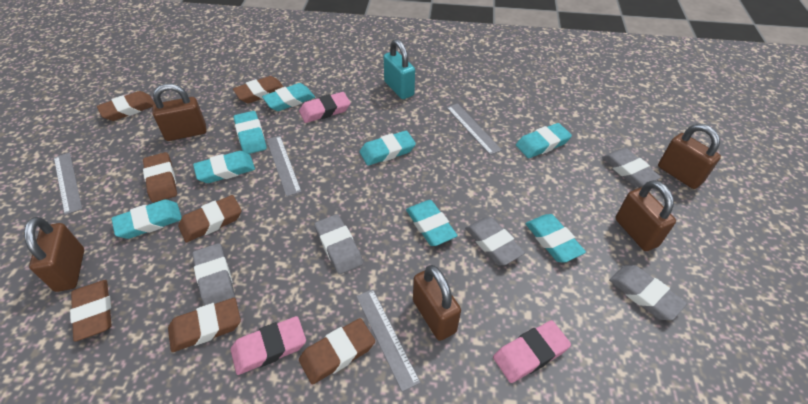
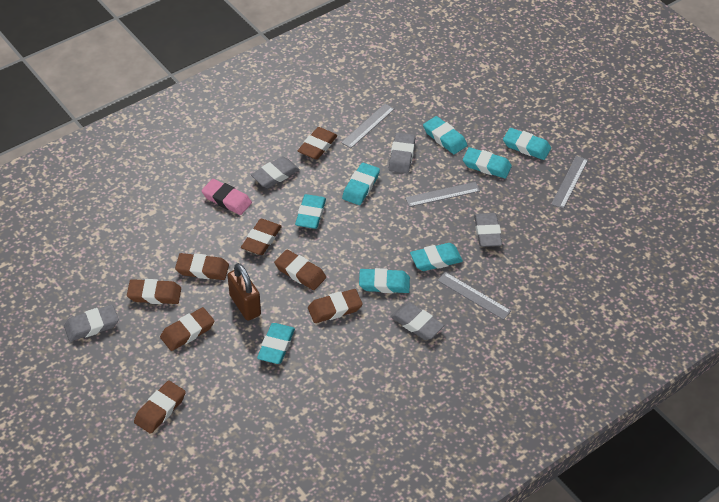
brown eraser: [70,280,112,342] [97,91,155,121] [143,152,177,203] [168,298,241,352] [178,195,242,242] [233,76,284,103] [299,318,375,385] = 7 -> [127,279,181,304] [134,380,186,434] [160,307,214,351] [175,253,229,280] [241,219,282,255] [274,250,326,290] [298,127,337,160] [308,289,363,323] = 8
brown padlock: [24,217,84,292] [152,84,206,141] [413,265,461,341] [615,180,676,251] [658,124,721,189] = 5 -> [227,263,261,321] = 1
pink eraser: [230,316,306,375] [299,92,351,123] [493,320,571,383] = 3 -> [201,179,252,215] = 1
turquoise padlock: [384,39,415,99] = 1 -> none = 0

